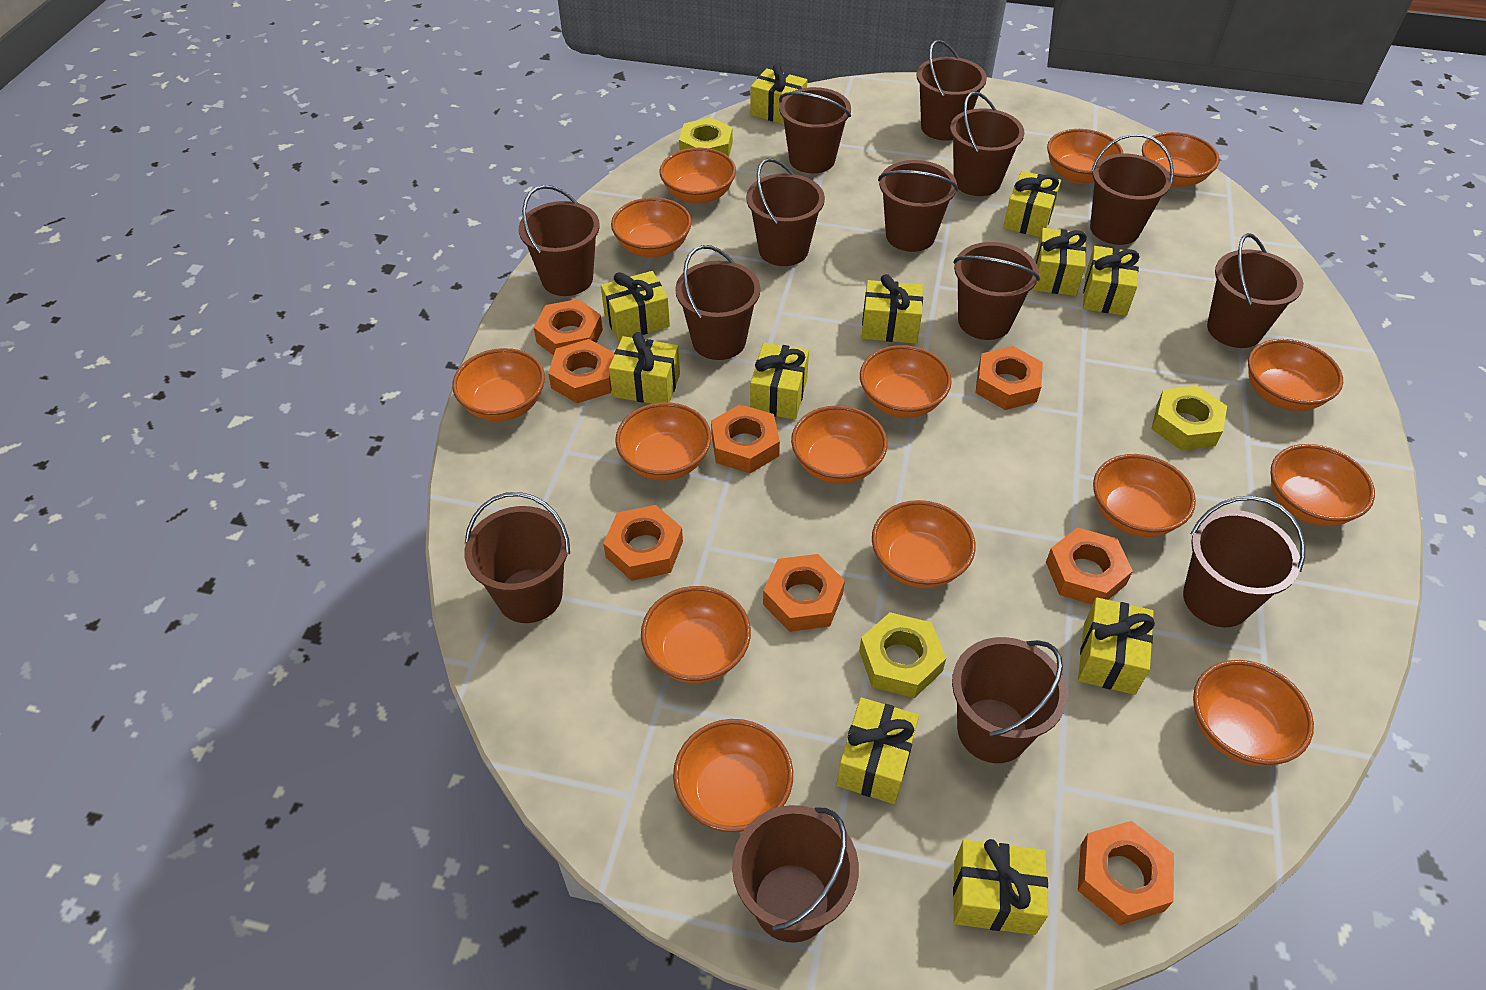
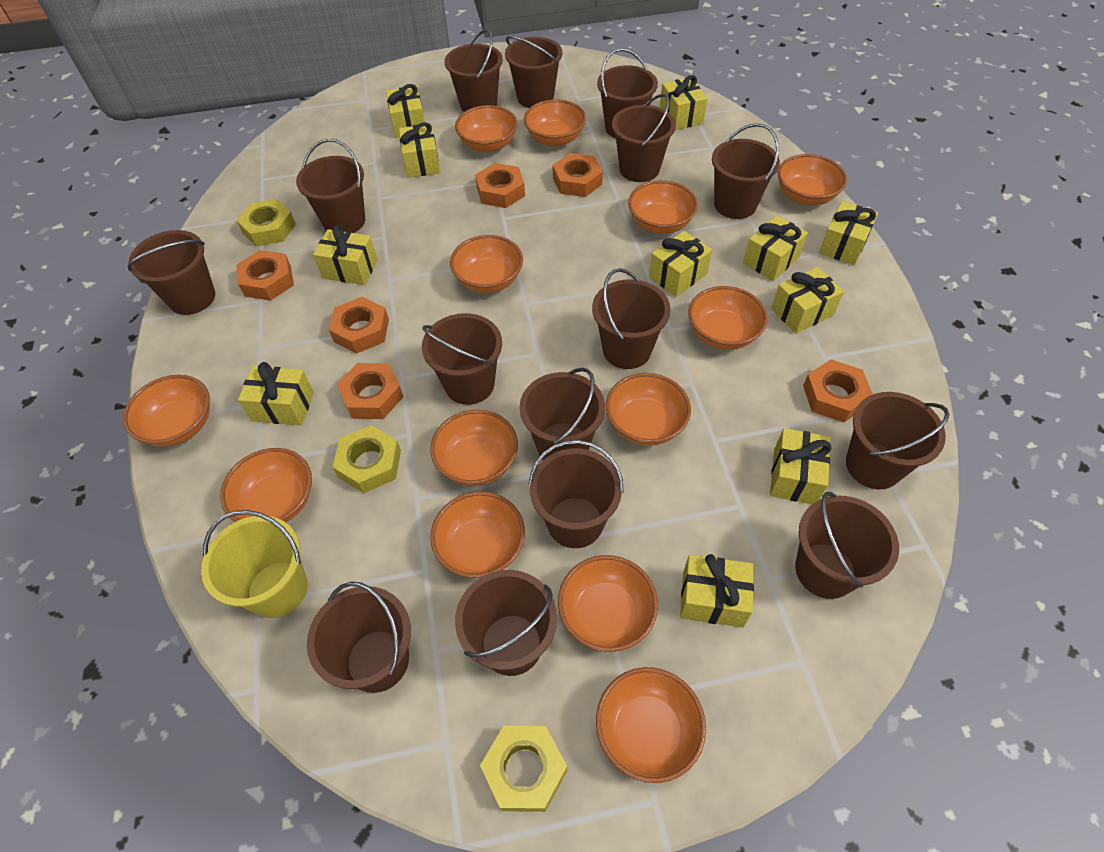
brown bucket: [464,492,570,623] [519,185,600,296] [675,245,760,360] [732,805,859,943] [746,158,825,266] [779,87,851,173] [878,160,958,252] [917,40,987,141] [950,91,1025,196] [952,637,1068,763] [953,242,1040,340] [1090,134,1174,245] [1183,496,1305,627] [1207,233,1303,348] = 14 -> [127,230,215,315] [296,139,365,233] [307,581,411,693] [422,313,502,405] [445,29,503,112] [455,570,557,676] [505,36,563,108] [520,367,605,460] [528,440,624,548] [592,268,671,369] [597,48,658,138] [612,94,676,182] [712,123,780,219] [795,492,899,599] [846,392,949,489] = 15
orange bowl: [452,348,545,421] [611,197,692,257] [615,402,711,480] [641,586,751,683] [660,148,736,204] [673,719,793,832] [791,405,888,484] [860,345,952,418] [872,500,976,588] [1047,129,1124,184] [1093,454,1196,537] [1142,132,1220,188] [1193,660,1314,766] [1248,339,1343,411] [1271,444,1375,526] = 15 -> [123,375,210,446] [220,448,312,522] [430,410,518,486] [430,491,525,578] [450,235,523,293] [455,105,518,153] [524,99,586,147] [558,555,658,652] [596,667,706,783] [605,373,691,446] [628,180,698,234] [688,286,768,350] [778,154,847,206] = 13
orange nut: [533,299,603,356] [548,339,614,403] [603,505,683,581] [711,404,780,474] [763,554,845,632] [975,346,1043,410] [1046,527,1133,605] [1078,821,1174,925] = 8 -> [236,250,294,301] [329,297,389,354] [337,363,403,419] [475,163,525,208] [553,153,603,197] [803,359,873,422] = 6
yellow bucket: none = 0 -> [201,510,307,618] = 1

